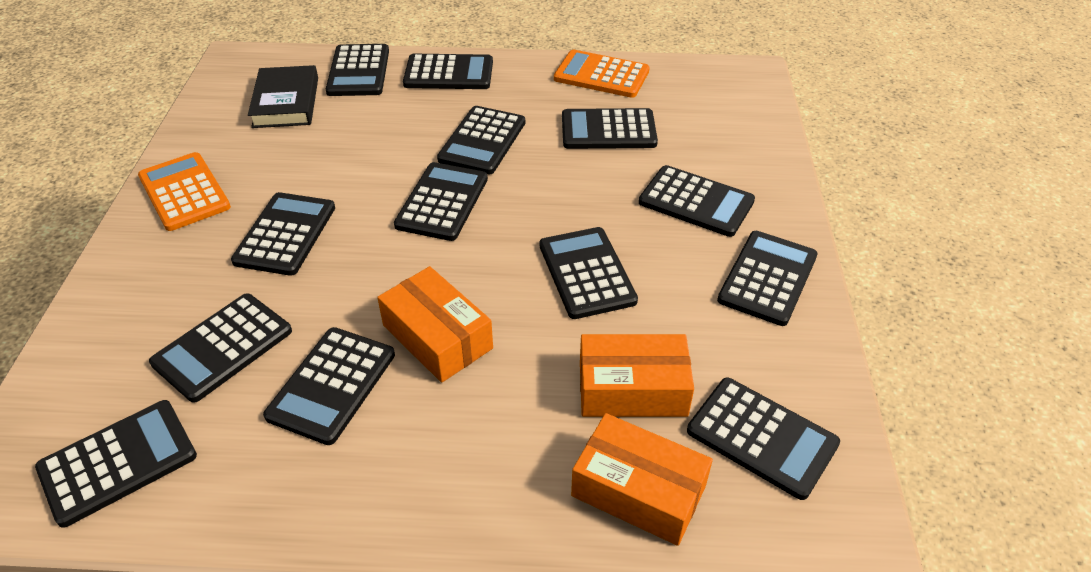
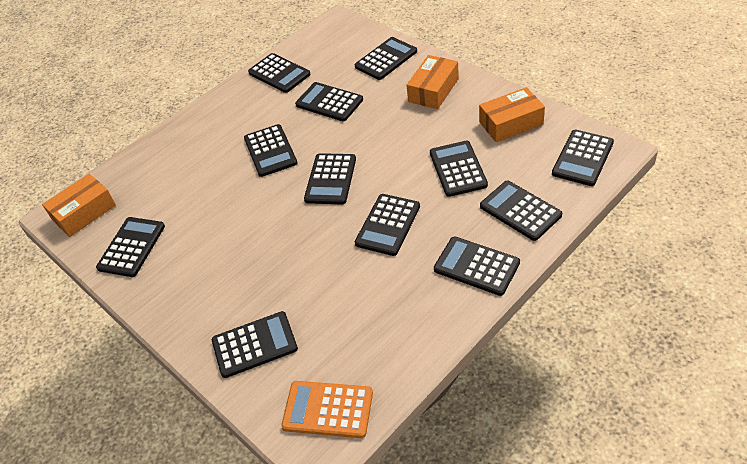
black book: [248,65,318,128] = 1 -> none = 0
black calculator: [35,400,197,528] [149,294,292,403] [231,192,335,276] [263,327,395,445] [326,44,389,96] [394,162,488,241] [403,54,493,89] [437,106,525,174] [540,227,638,319] [562,108,658,149] [639,165,755,237] [687,378,840,500] [717,231,818,326] = 13 -> [96,217,165,277] [212,311,298,378] [244,124,297,177] [248,53,311,93] [295,82,363,121] [304,153,356,205] [355,37,417,80] [355,194,420,256] [430,141,488,197] [434,236,520,296] [480,181,562,241] [552,130,614,186] = 12
orange calculator: [138,152,231,231] [554,49,650,98] = 2 -> [281,381,373,438] = 1

